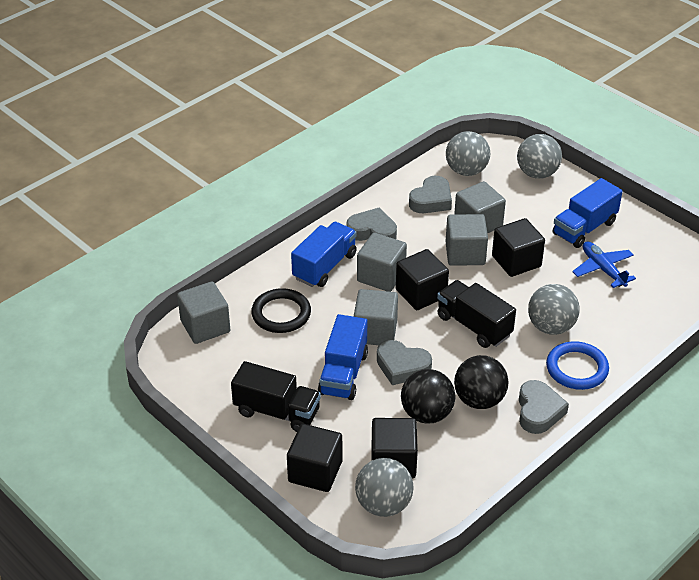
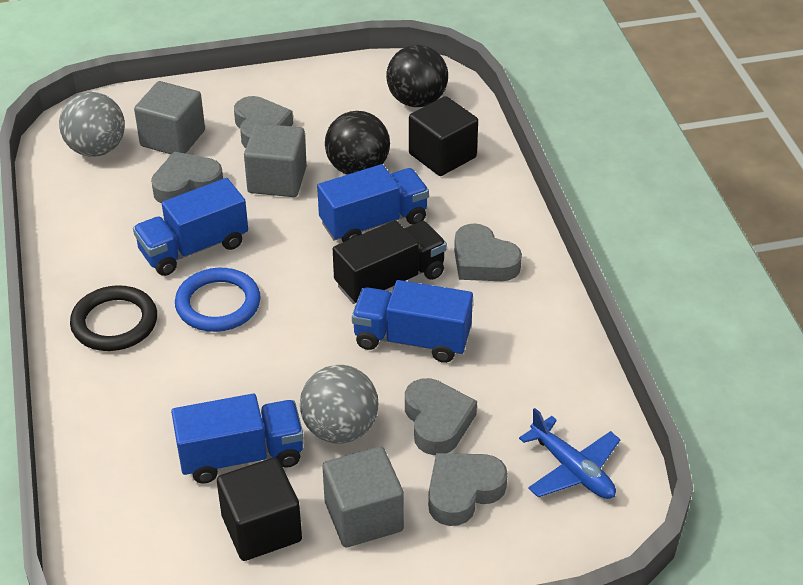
black cube: [287,424,342,492] [372,418,418,478] [396,249,449,310] [492,218,545,277] = 4 -> [217,457,302,561] [409,96,478,176] = 2
black truck: [231,361,321,432] [437,280,516,348] = 2 -> [333,220,447,304] = 1
blue truck: [291,222,357,287] [318,314,368,400] [553,178,623,248] = 3 -> [133,178,248,276] [171,394,304,484] [317,164,429,242] [352,280,473,363] = 4
grey ball: [355,458,414,517] [446,131,490,176] [517,134,562,179] [528,284,580,335] = 4 -> [59,92,125,157] [300,365,378,444] = 2
grey cube: [177,282,230,344] [354,289,398,345] [357,233,407,292] [446,214,488,266] [454,181,506,234] = 5 -> [134,81,205,154] [244,123,307,197] [322,446,404,547] = 3
grey heart: [347,207,397,241] [377,340,432,385] [409,176,452,213] [519,380,569,434] = 4 -> [151,152,223,203] [234,96,293,148] [405,378,477,455] [428,453,508,526] [454,223,522,281] = 5

